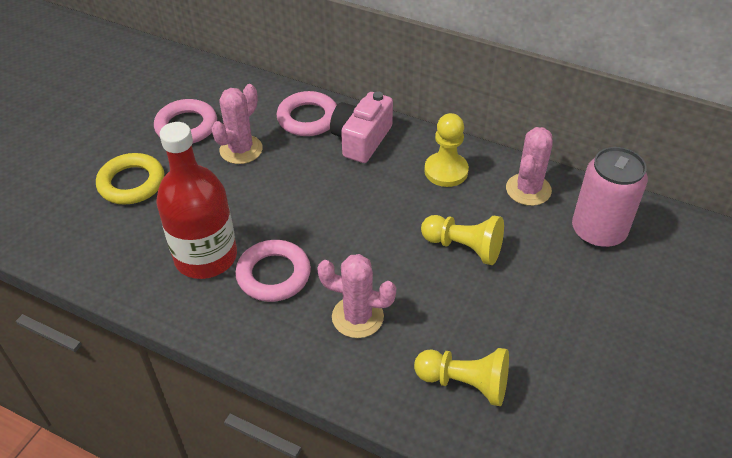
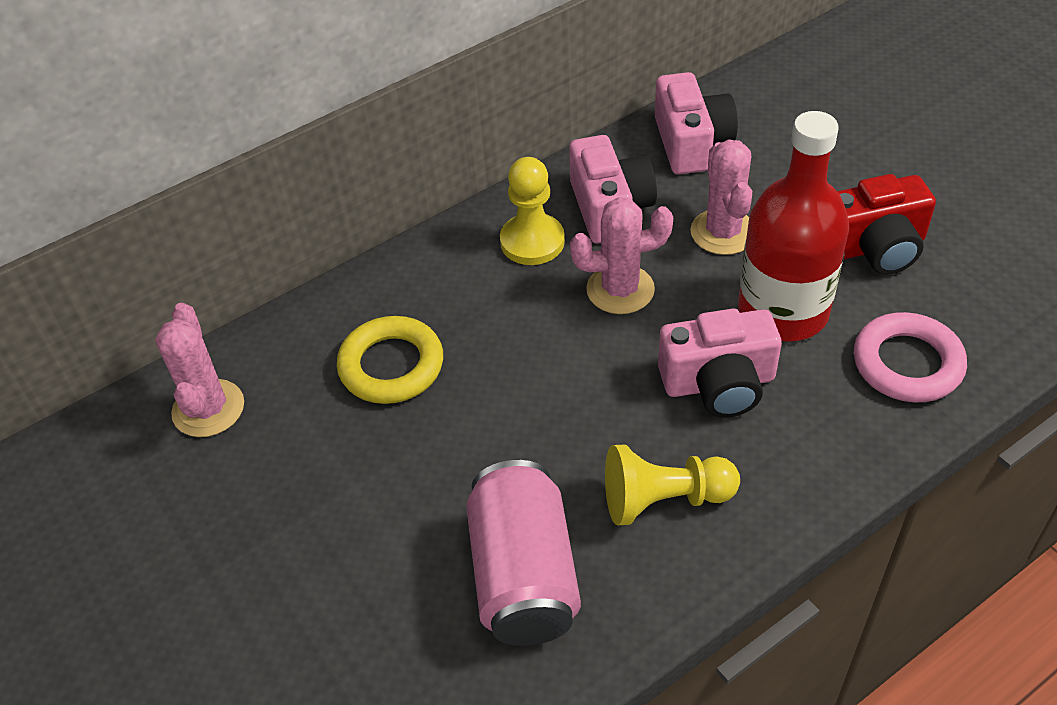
pink camera: [330,92,393,163] = 1 -> [569,135,657,243] [655,72,738,174] [658,309,782,418] = 3
pink ring: [154,99,217,144] [235,240,311,302] [277,91,337,136] = 3 -> [854,312,967,402] = 1
red camera: none = 0 -> [837,174,936,275] = 1
yellow pawn: [414,348,509,406] [421,215,504,265] [424,113,469,187] = 3 -> [500,157,565,265] [605,445,740,525] = 2

